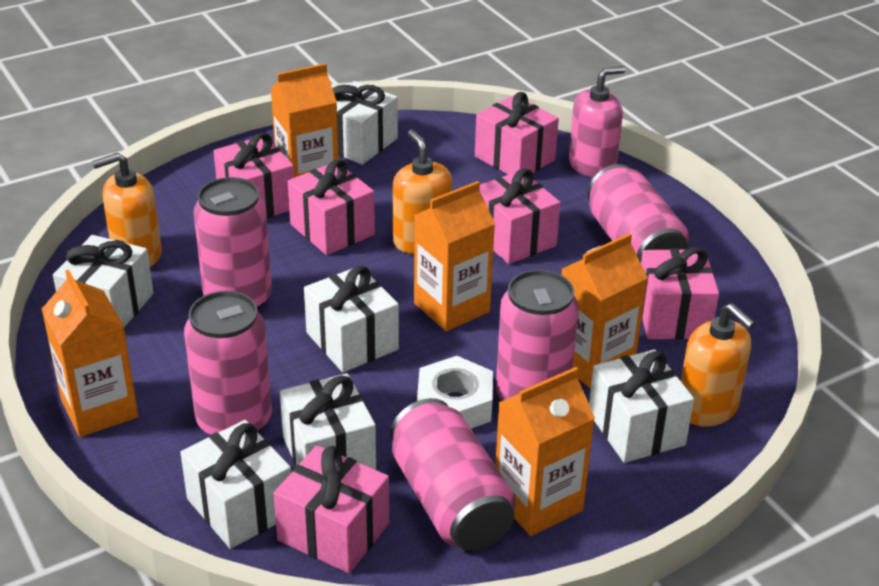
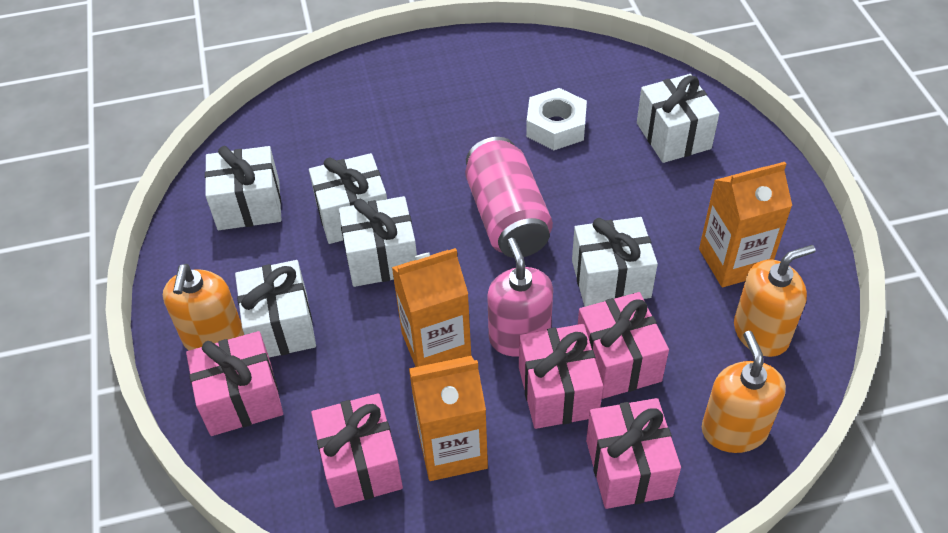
orange carton: [42,270,139,437] [271,63,338,178] [414,181,495,331] [495,367,595,536] [561,233,648,389] = 5 -> [392,248,471,367] [409,356,488,481] [699,162,792,287] = 3
pink can: [184,291,272,435] [193,177,272,310] [390,398,516,551] [496,270,579,401] [587,164,689,263] = 5 -> [465,137,553,258] = 1
pink gift: [213,133,294,218] [273,445,389,573] [288,159,375,255] [475,92,559,175] [480,168,561,264] [641,247,719,340] = 6 -> [186,331,283,436] [311,393,403,508] [519,324,603,429] [578,292,669,399] [586,398,681,509] = 5

